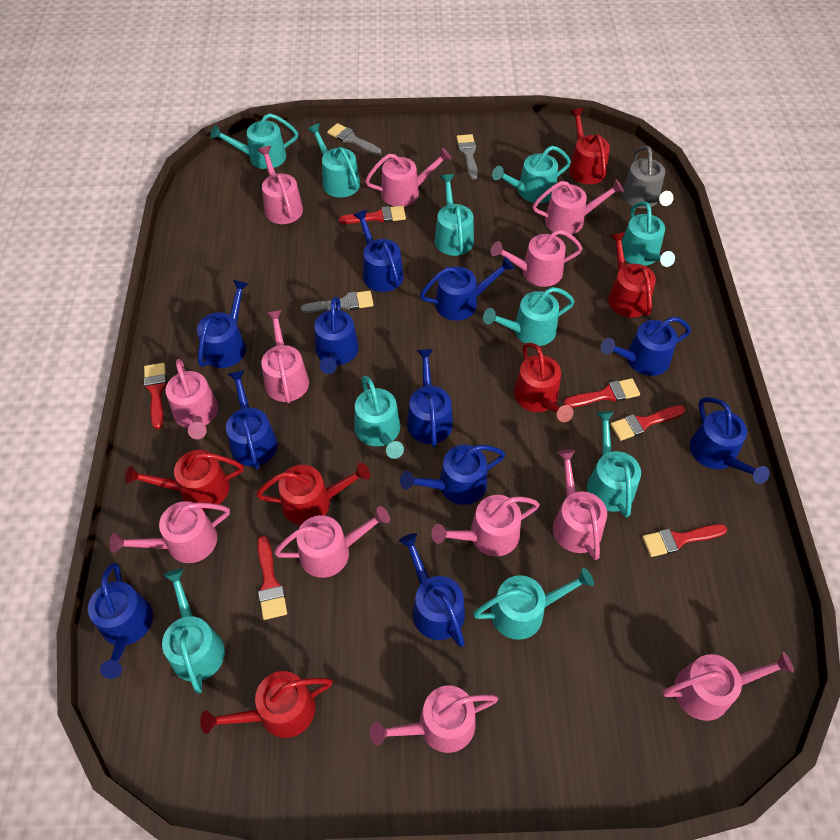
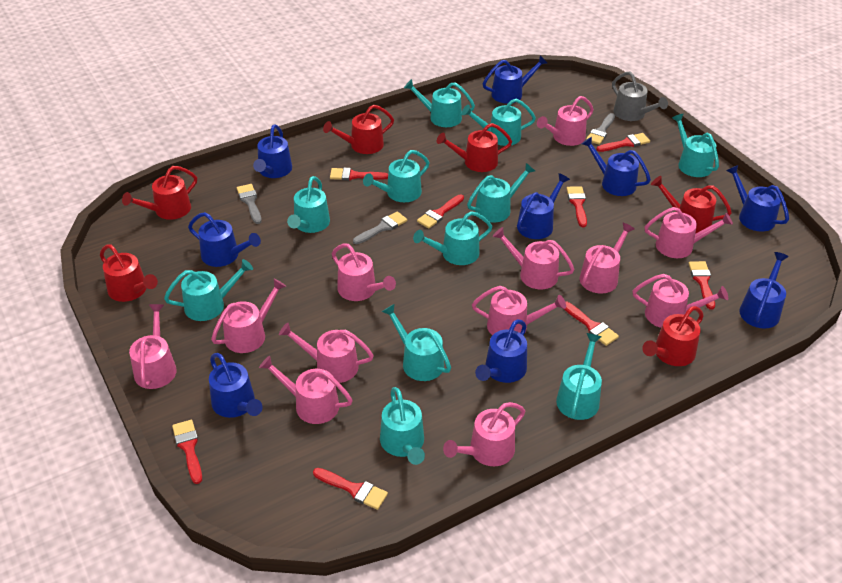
blue watering can: [88,563,153,679] [197,280,248,368] [226,370,278,470] [314,297,359,374] [354,210,404,292] [399,533,465,647] [400,445,505,505] [407,349,453,447] [420,257,514,321] [601,317,691,376] [690,397,770,484] = 11 -> [188,212,261,267] [209,353,263,418] [253,124,292,178] [475,319,527,383] [483,56,547,104] [517,173,570,239] [582,137,651,196] [726,165,789,232] [739,252,789,329] = 9
red brush: [144,363,167,429] [257,536,287,620] [339,206,406,224] [563,378,640,407] [610,405,685,441] [642,524,727,557] = 6 -> [172,420,202,484] [313,468,388,510] [330,168,388,181] [417,194,464,229] [564,301,619,346] [566,186,587,227] [596,133,650,152] [688,261,715,310] = 8
turquoise watering can: [162,568,225,694] [210,113,298,169] [307,123,360,198] [355,376,404,459] [435,174,474,256] [473,568,594,640] [483,287,575,346] [492,146,571,203] [587,411,641,518] [622,201,675,267] = 10 -> [164,259,253,321] [287,176,330,233] [363,150,429,202] [380,387,425,465] [382,304,451,381] [404,79,475,127] [413,211,492,265] [462,99,536,146] [467,163,535,223] [556,333,602,420] [672,114,719,177] = 11

